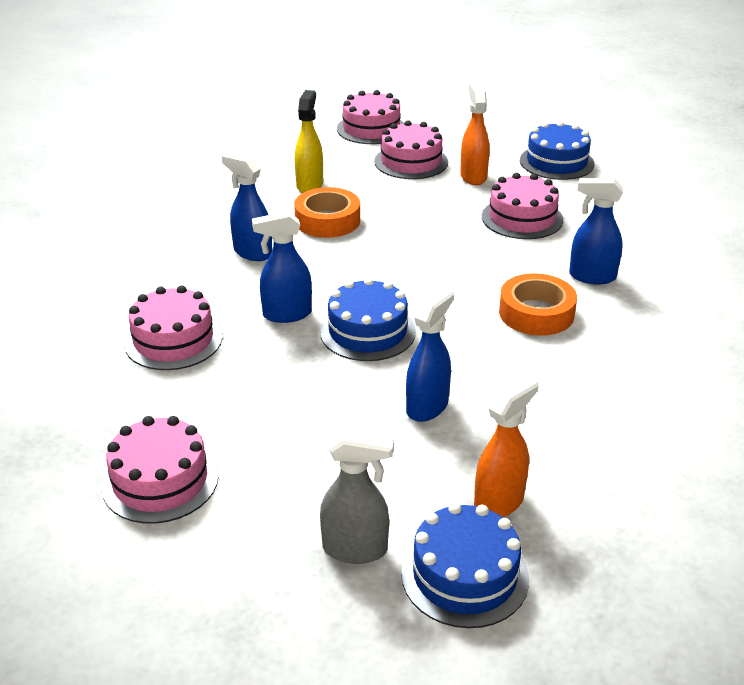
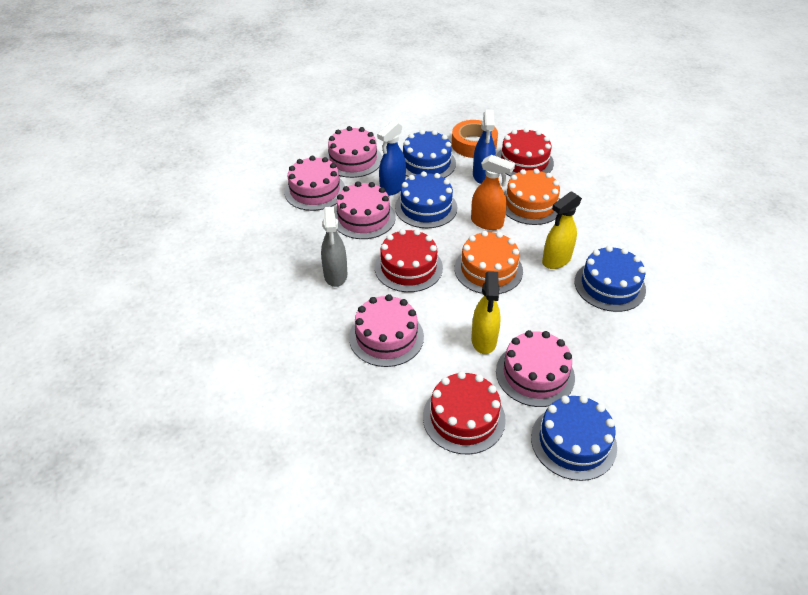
blue cake: [320,277,416,361] [401,503,529,628] [520,121,594,180] = 3 -> [395,171,457,228] [403,130,456,178] [531,395,617,481] [575,246,646,312] = 4
blue spray bottle: [222,153,272,261] [252,211,312,323] [406,287,454,422] [569,178,623,284] = 4 -> [377,121,406,196] [473,110,496,184] = 2
orange cake: none = 0 -> [455,231,523,294] [504,169,560,225] = 2
orange spray bottle: [460,83,489,185] [474,375,539,517] = 2 -> [471,155,515,230] = 1
orange tape: [294,187,360,238] [499,273,577,336] = 2 -> [452,120,498,158] = 1
red cake: none = 0 -> [375,229,443,292] [423,371,506,454] [496,128,554,176] = 3
yellow spray bottle: [295,90,323,193] = 1 -> [471,271,501,354] [542,191,582,269] = 2

